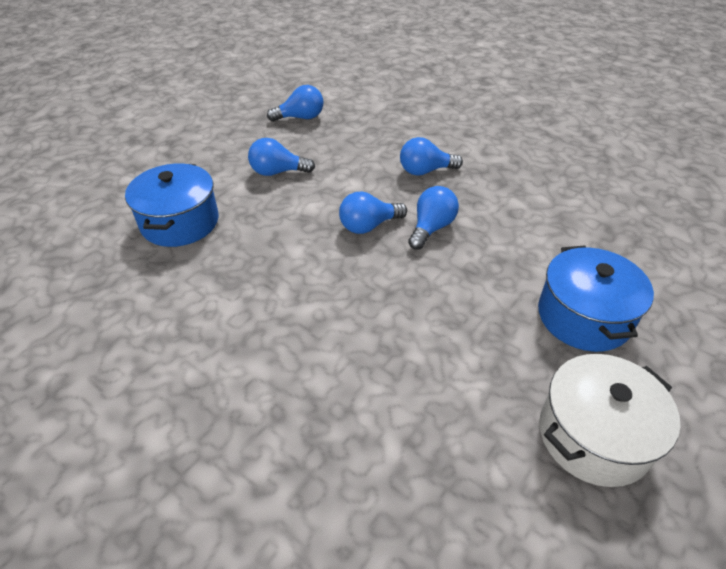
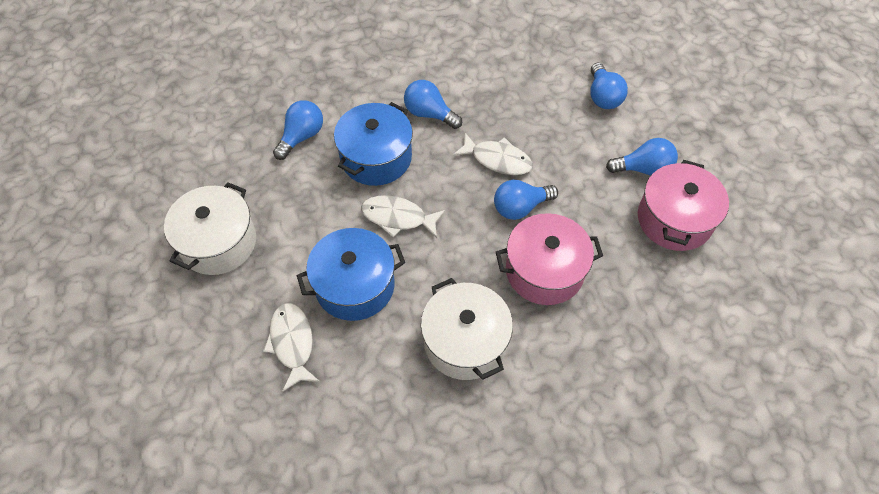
pink pot: none = 0 -> [496,213,603,305] [638,160,729,251] = 2
white fish: none = 0 -> [263,303,320,392] [361,195,445,238] [453,133,533,175] = 3
white pot: [539,354,680,487] = 1 -> [164,182,256,275] [421,278,513,380] = 2

